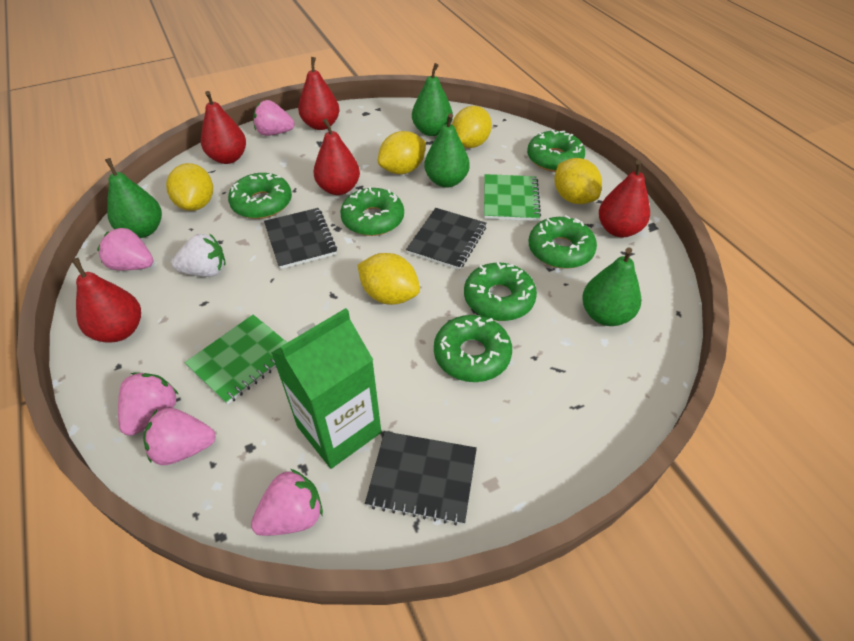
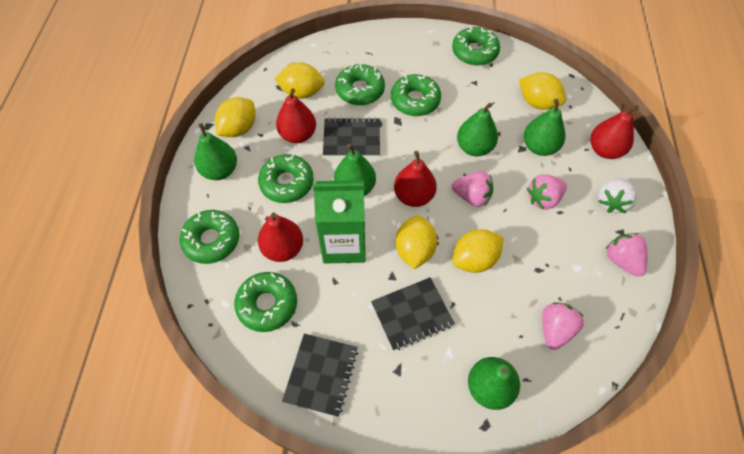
green notebook: [185,315,288,405] [484,174,541,221] = 2 -> none = 0
green pear: [105,158,162,238] [412,63,453,136] [424,113,470,188] [582,248,641,326] = 4 -> [194,123,237,180] [334,144,376,196] [457,103,498,156] [468,357,520,410] [524,99,565,156] = 5
pink strawberry: [97,228,153,270] [118,372,179,436] [143,408,216,465] [251,469,323,536] [253,100,295,136] = 5 -> [452,171,493,207] [527,174,567,210] [542,302,584,350] [606,233,647,277] = 4
red pear: [71,258,141,343] [201,91,246,164] [298,57,339,130] [314,118,360,195] [599,160,650,237] = 5 -> [258,213,303,262] [276,88,316,143] [394,151,437,207] [590,105,639,159] = 4

